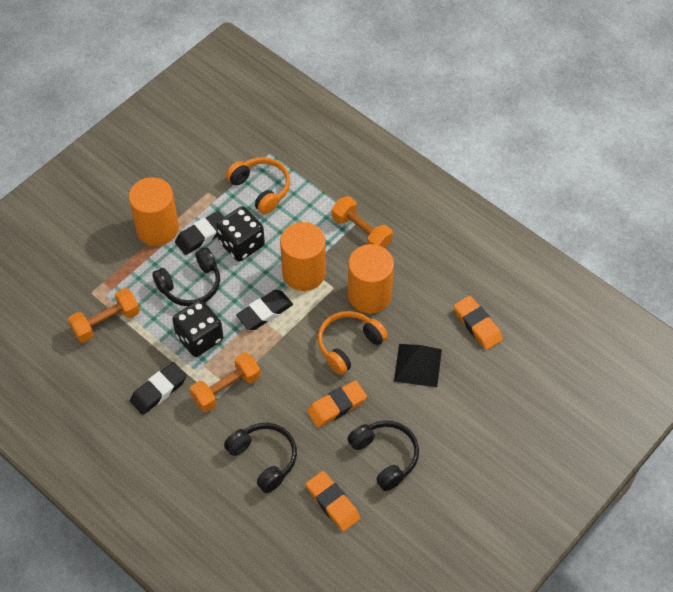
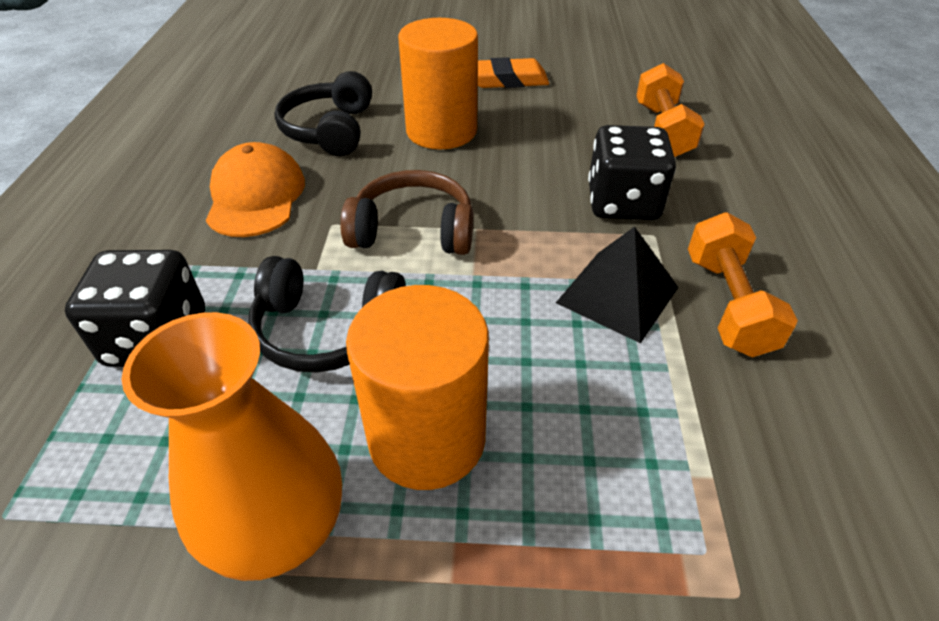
black eraser: [130,362,187,415] [175,211,224,255] [236,290,293,330] = 3 -> none = 0
black headphones: [152,247,220,306] [224,423,297,493] [347,420,419,491] = 3 -> [248,256,406,373] [275,71,372,156] = 2
brown headphones: none = 0 -> [340,170,473,255] = 1
orange cap: none = 0 -> [206,142,305,237] = 1
orange cylinder: [129,177,179,246] [280,222,326,291] [348,244,394,314] = 3 -> [346,285,489,490] [398,18,478,150] = 2
orange dumbbell: [68,288,140,343] [190,353,261,412] [332,196,393,249] = 3 -> [636,63,705,157] [688,212,798,357] = 2
orange eraser: [306,471,360,532] [307,380,367,428] [454,296,503,350] = 3 -> [478,57,549,88] = 1
orange headphones: [226,157,290,214] [318,311,388,375] = 2 -> none = 0
orange vase: none = 0 -> [122,312,342,581] = 1

